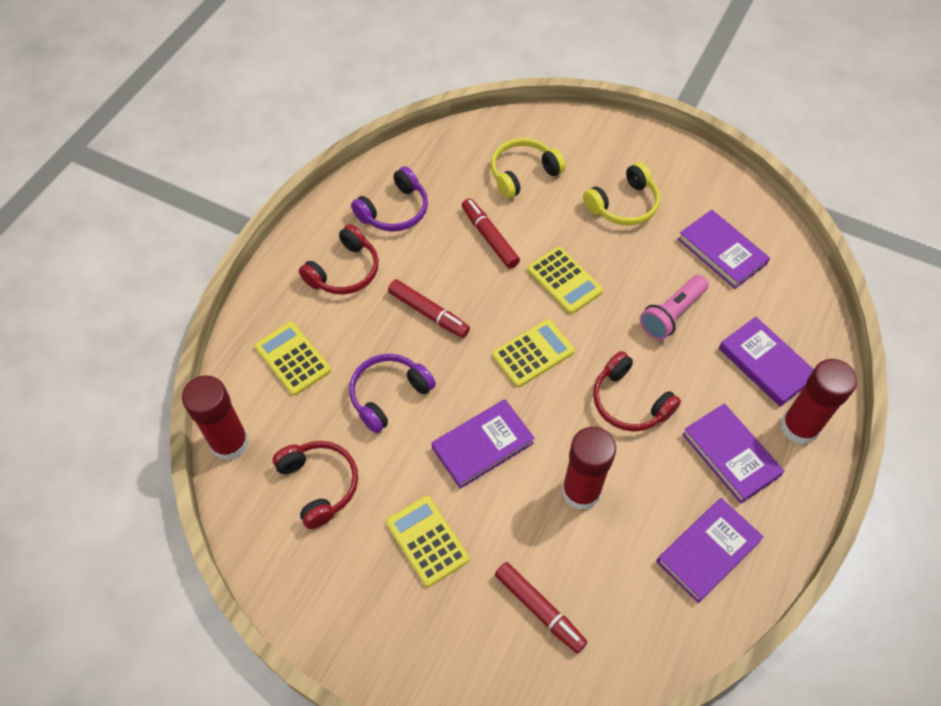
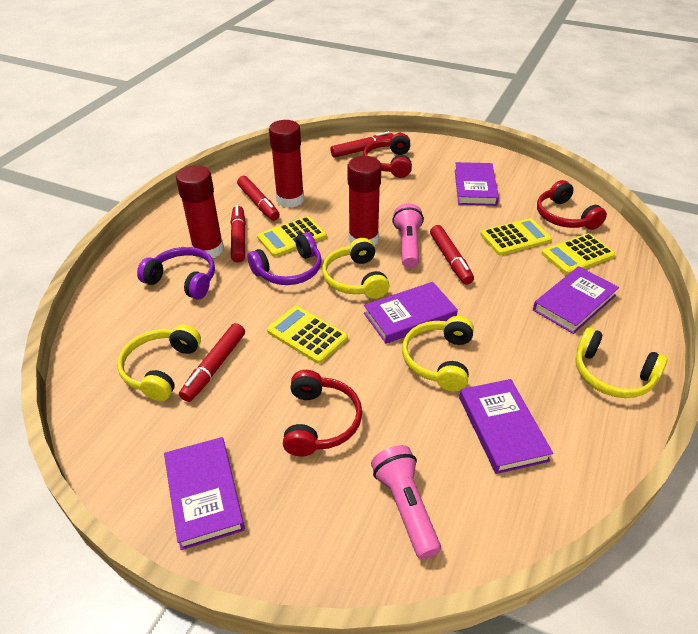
pink flashlight: [640,275,709,340] = 1 -> [371,445,441,559] [392,203,424,268] = 2
red marker: [388,279,470,338] [462,198,520,269] [495,562,587,654] = 3 -> [179,323,245,402] [231,205,246,263] [237,176,280,221] [330,131,393,158] [430,225,474,285] = 5
yellow headphones: [491,138,566,199] [583,162,660,226] = 2 -> [117,324,201,401] [322,238,390,299] [402,316,474,391] [576,327,668,398] = 4

